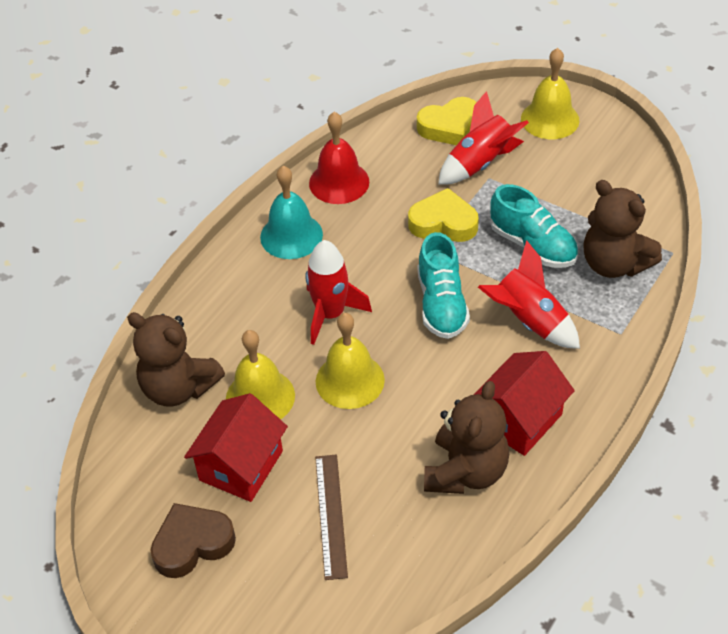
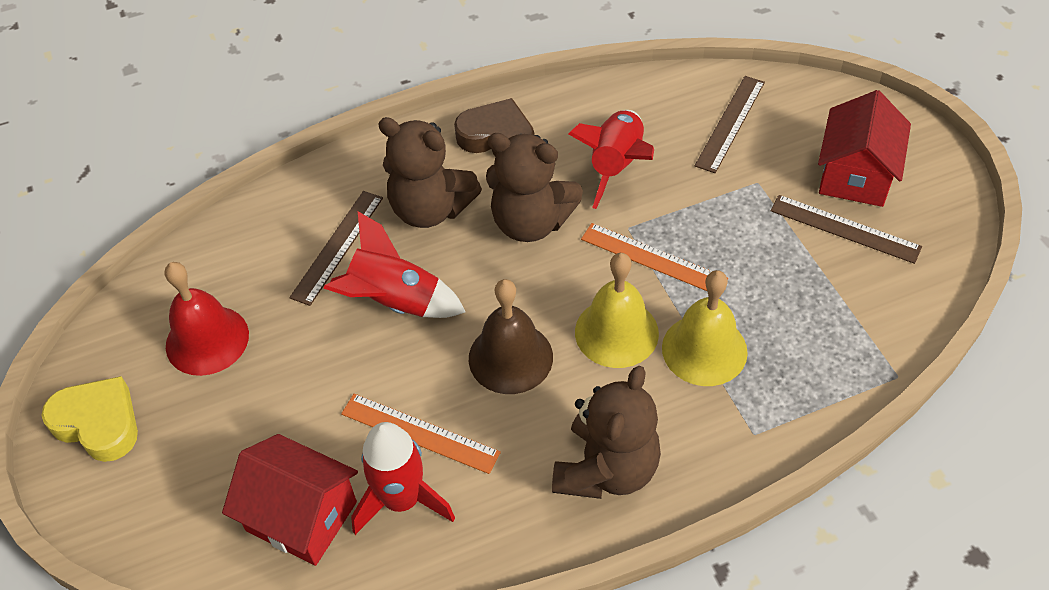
brown bell: none = 0 -> [469,279,553,394] = 1
brown ruler: [315,455,348,580] = 1 -> [289,191,383,306] [695,76,765,173] [770,195,922,264] = 3
orange ruler: none = 0 -> [341,394,501,474] [581,223,728,291] = 2
turquoise bell: [260,166,323,259] = 1 -> none = 0
turquoise shoe: [418,232,470,339] [490,184,578,268] = 2 -> none = 0
yellow bell: [226,330,295,420] [315,313,385,409] [521,48,579,139] = 3 -> [575,253,659,368] [662,270,748,386] = 2
yellow heart: [408,188,479,242] [417,97,477,145] = 2 -> [41,376,138,462] = 1

